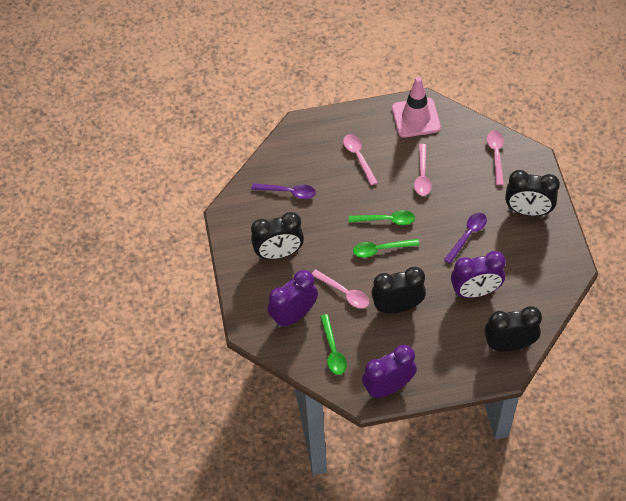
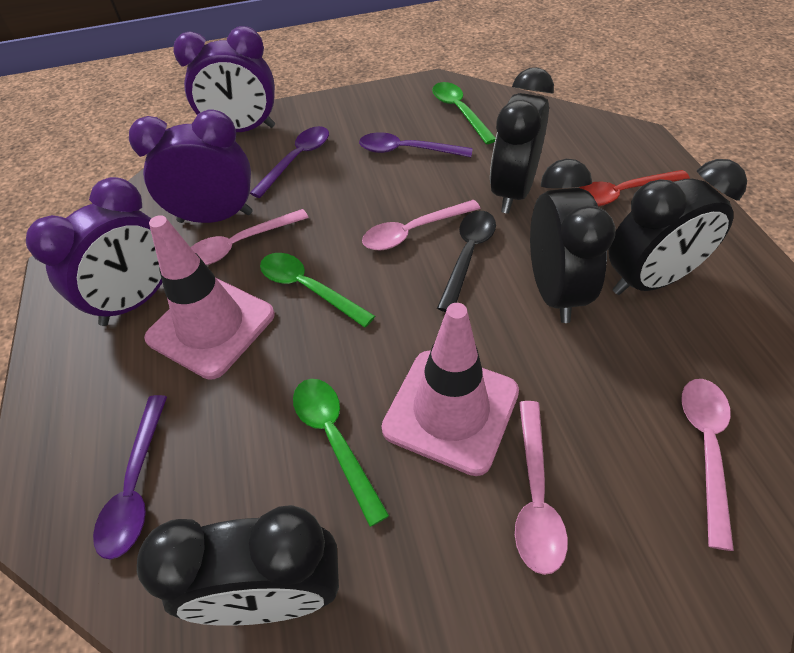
black spoon: none = 0 -> [437,211,496,312] = 1
pink traffic cone: [392,77,441,138] = 1 -> [144,215,275,380] [382,303,519,476] = 2
purple spoon: [251,183,316,199] [444,213,487,264] = 2 -> [93,395,167,560] [250,126,329,198] [359,132,473,157] = 3
red spoon: none = 0 -> [579,170,690,206] = 1

